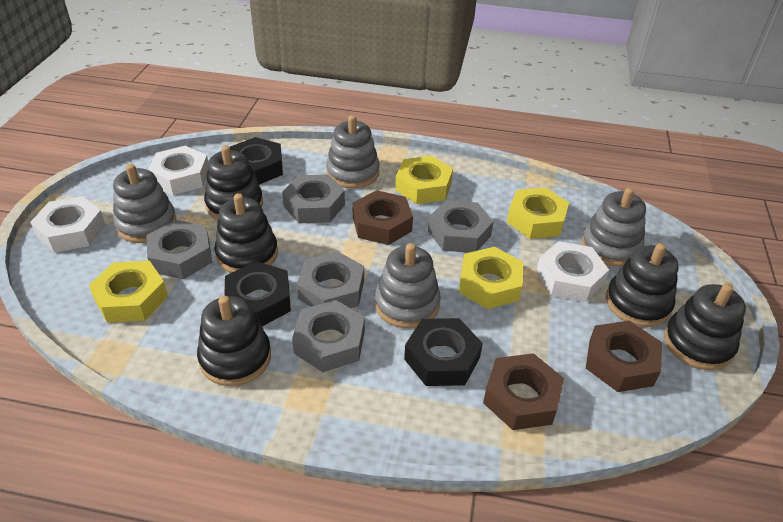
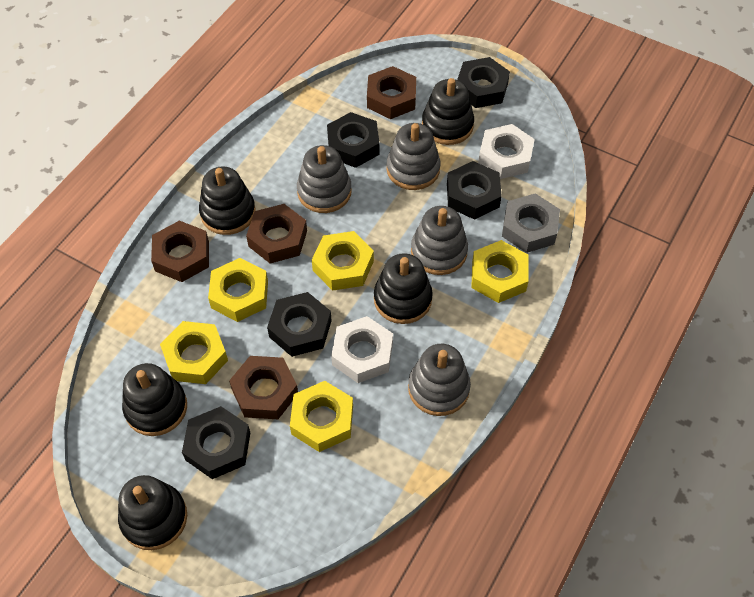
black nut: [224,261,291,326] [230,137,283,185] [404,318,483,386] = 3 -> [182,406,250,479] [267,292,332,357] [327,112,379,168] [447,161,502,220] [457,57,510,108] = 5
brown nut: [353,190,413,245] [483,353,564,430] [586,320,662,392] = 3 -> [151,221,209,282] [229,356,298,419] [246,204,307,263] [367,66,416,119] = 4
grey nut: [146,220,212,279] [282,174,345,223] [292,300,365,372] [297,251,364,308] [428,200,494,253] = 5 -> [502,193,560,253] = 1
white nut: [30,196,106,253] [148,146,208,195] [536,241,609,302] = 3 -> [331,316,393,383] [478,124,535,179] = 2
yellow nut: [89,261,168,323] [395,156,453,204] [459,247,523,309] [507,187,569,239] = 4 -> [160,321,228,384] [208,258,268,322] [290,381,353,452] [312,231,374,291] [471,240,529,303] = 5

